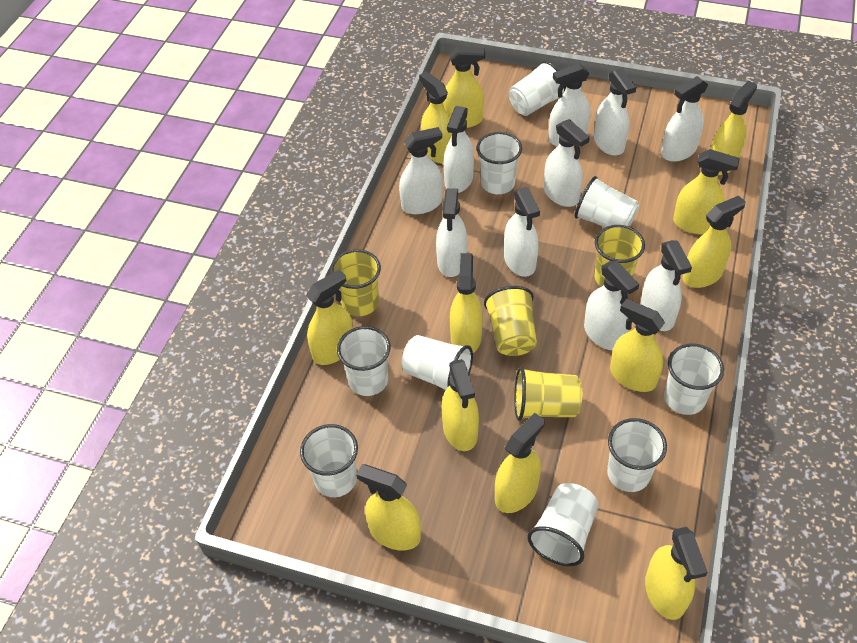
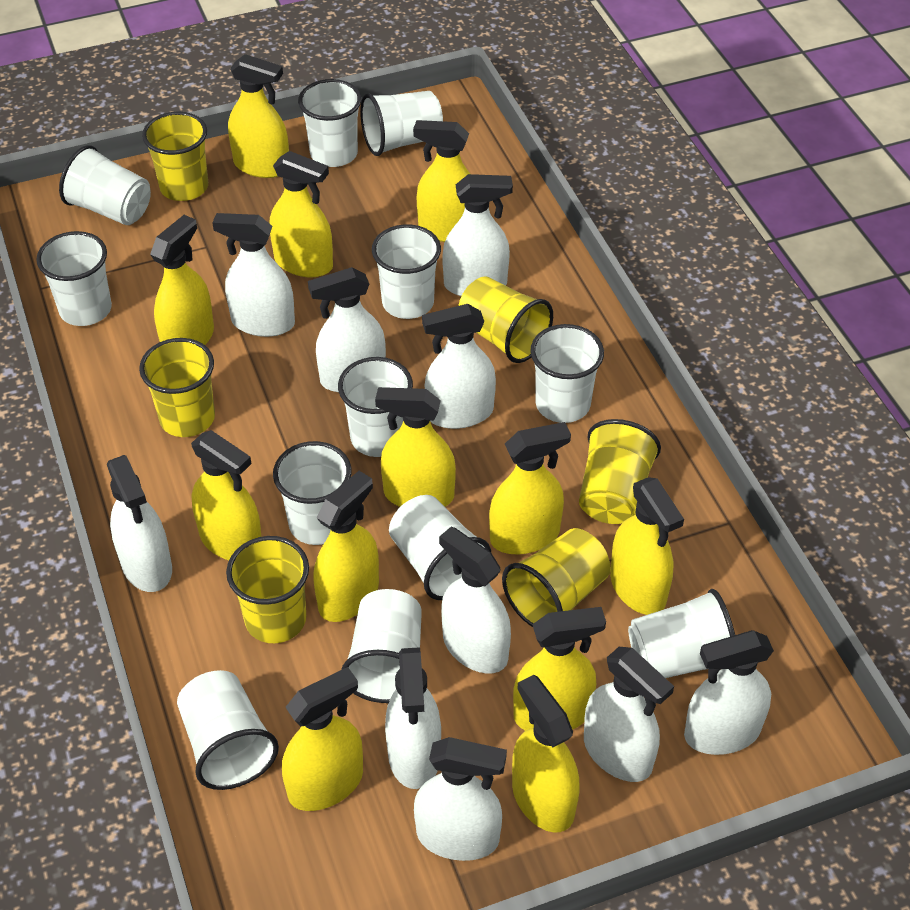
white cup: [300,424,358,497] [337,326,391,396] [402,335,473,390] [477,132,522,194] [509,61,566,116] [527,483,599,566] [575,176,639,227] [607,418,667,492] [664,344,724,415] = 9 -> [36,231,112,326] [59,145,151,225] [177,670,279,790] [273,441,351,545] [298,79,362,167] [338,357,413,457] [341,589,422,703] [360,91,443,156] [372,224,441,319] [389,495,491,600] [531,324,604,423] [628,589,735,678] = 12
yellow cup: [330,249,381,316] [484,286,537,356] [514,367,582,421] [594,225,645,287] = 4 -> [139,338,215,437] [142,112,208,201] [226,536,309,643] [459,276,553,363] [502,528,611,627] [579,419,661,524] = 6

